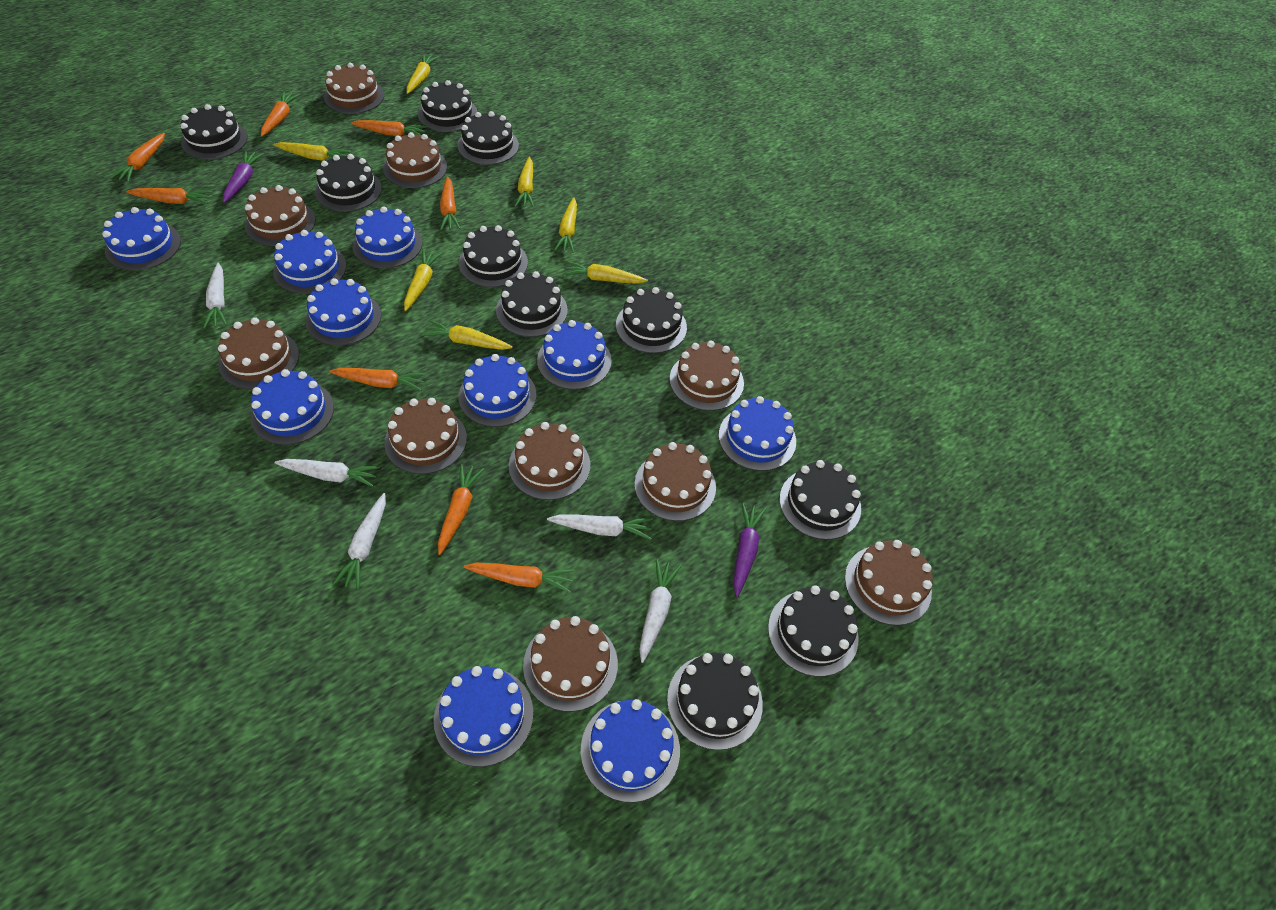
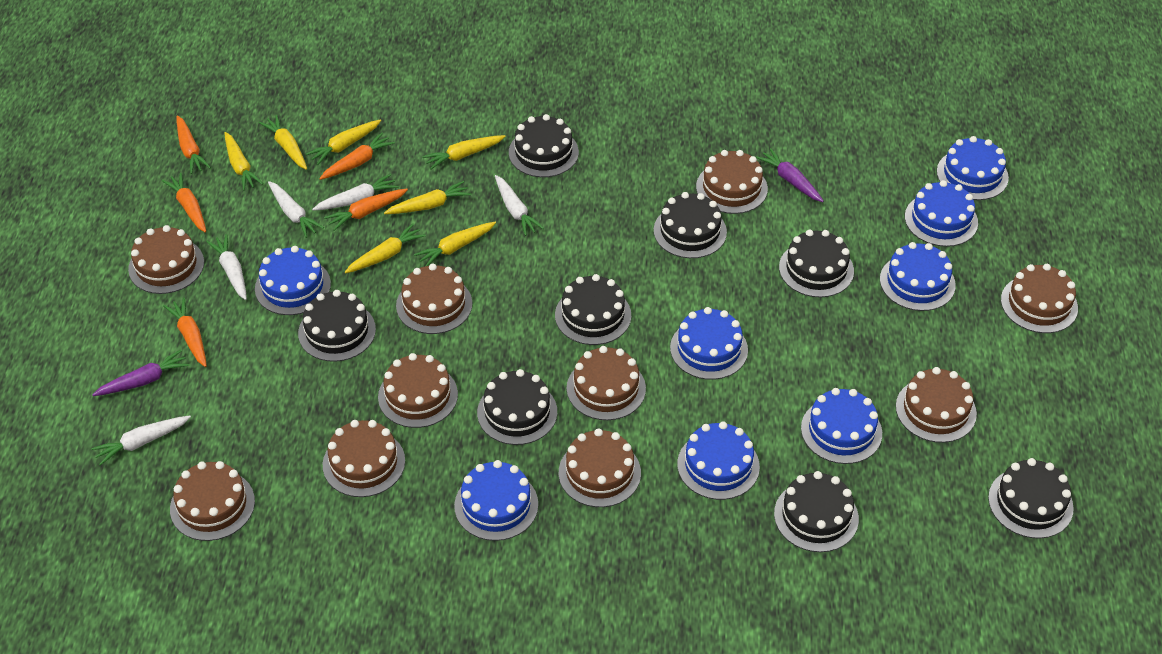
black cake: [180,104,248,159] [315,154,382,212] [418,80,478,132] [457,111,519,165] [459,225,528,287] [496,271,568,337] [616,287,687,353] [667,653,763,750] [768,586,858,677] [780,460,861,540] = 10 -> [298,290,376,362] [477,369,557,445] [509,114,579,177] [555,274,631,345] [654,192,727,258] [774,471,859,552] [779,229,854,297] [988,458,1074,539] = 8
blue cake: [102,207,181,270] [250,369,334,445] [273,230,346,294] [305,278,381,346] [353,206,422,268] [434,666,533,767] [459,354,536,427] [537,320,612,390] [581,699,680,802] [719,396,796,471] = 10 -> [255,246,331,315] [454,460,538,541] [670,307,748,380] [677,421,760,500] [801,388,882,464] [880,242,956,311] [905,180,978,247] [937,136,1009,200] = 8
orange carrot: [110,133,165,182] [126,188,213,204] [261,91,300,137] [329,368,426,391] [351,120,427,137] [438,464,484,555] [440,176,460,230] [464,563,575,593] = 8 -> [162,173,206,233] [163,298,207,367] [176,115,211,174] [319,132,395,180] [324,188,408,231] = 5

